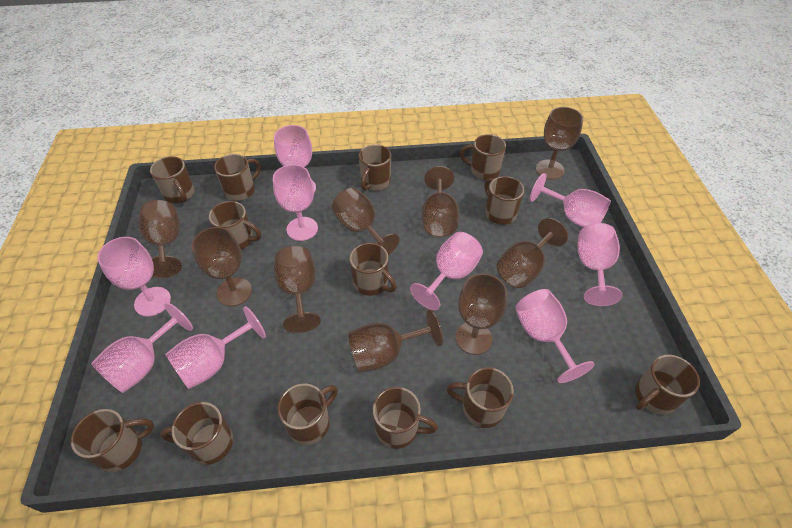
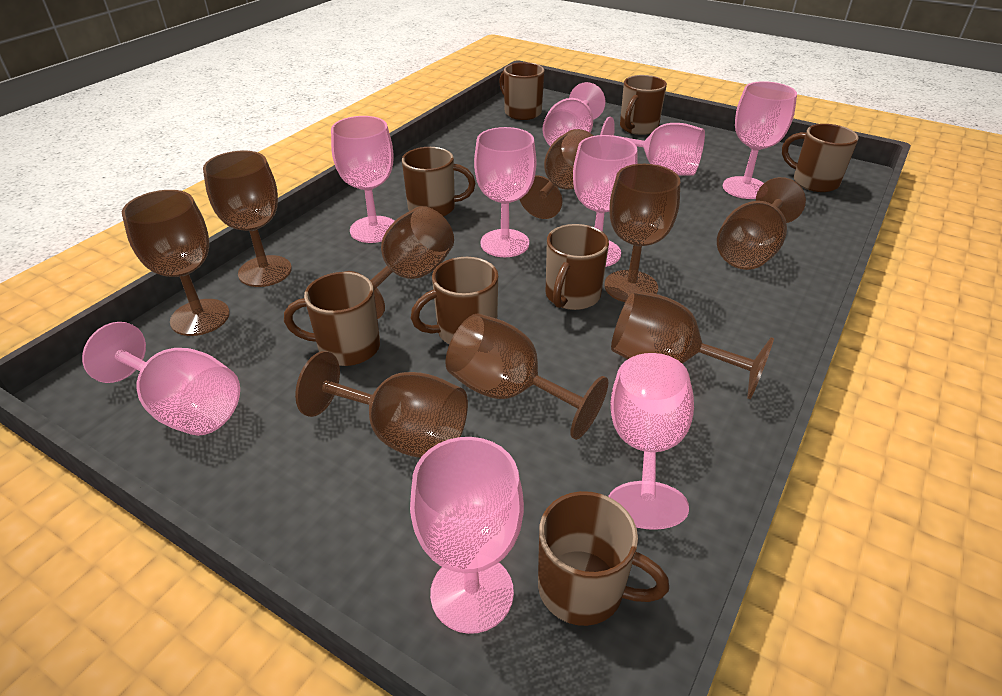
brown mug: [71,409,154,472] [150,156,194,203] [160,402,233,465] [209,201,261,249] [214,154,261,201] [278,384,338,445] [350,243,397,296] [359,144,391,191] [373,387,438,449] [447,367,514,428] [460,134,506,180] [485,176,524,225] [635,355,700,415] = 13 -> [284,272,380,366] [402,147,475,217] [411,257,498,344] [499,62,544,120] [538,491,669,626] [546,224,609,310] [620,75,667,135] [782,124,859,192] = 8

